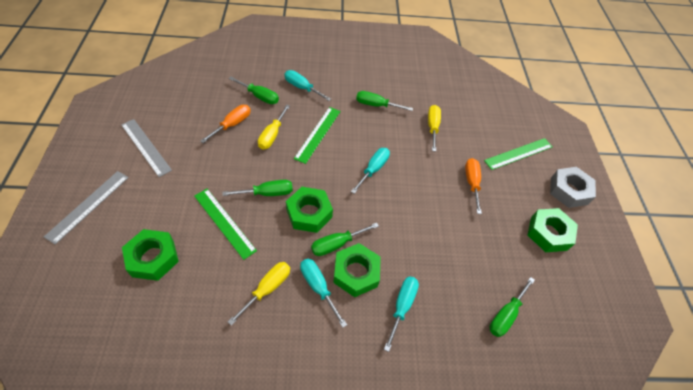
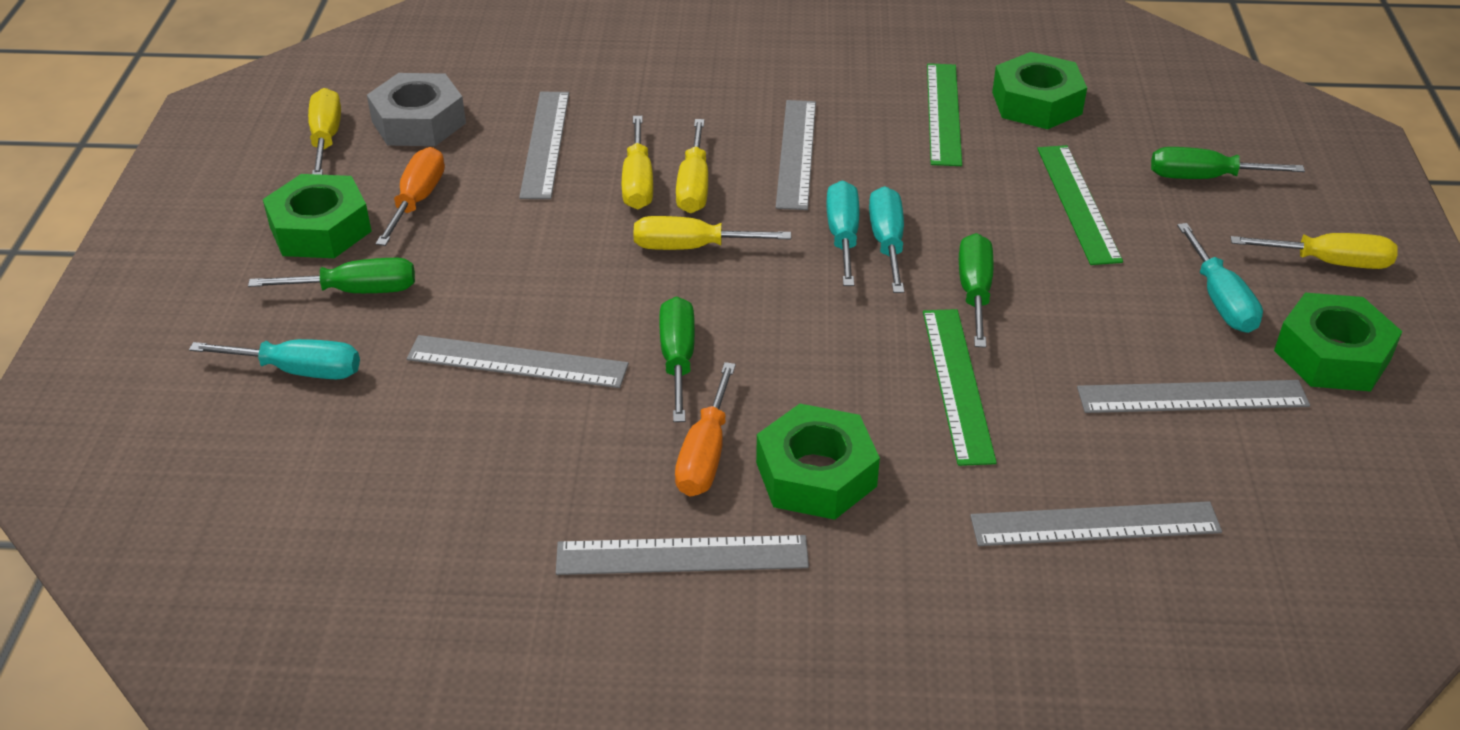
green screwdriver: [222,180,293,196] [228,77,279,104] [311,223,379,256] [356,91,413,111] [489,277,535,337] = 5 -> [248,258,415,293] [659,296,695,422] [959,233,993,348] [1151,147,1305,179] = 4
grey ruler: [44,171,129,245] [121,119,172,177] = 2 -> [407,335,629,388] [519,92,569,199] [556,535,809,575] [776,100,816,210] [970,501,1222,546] [1077,380,1310,413] = 6
yellow screwdriver: [228,262,290,326] [258,104,290,150] [428,105,441,152] = 3 -> [308,88,341,175] [622,116,653,209] [633,216,791,250] [676,119,708,213] [1230,233,1398,269] = 5

